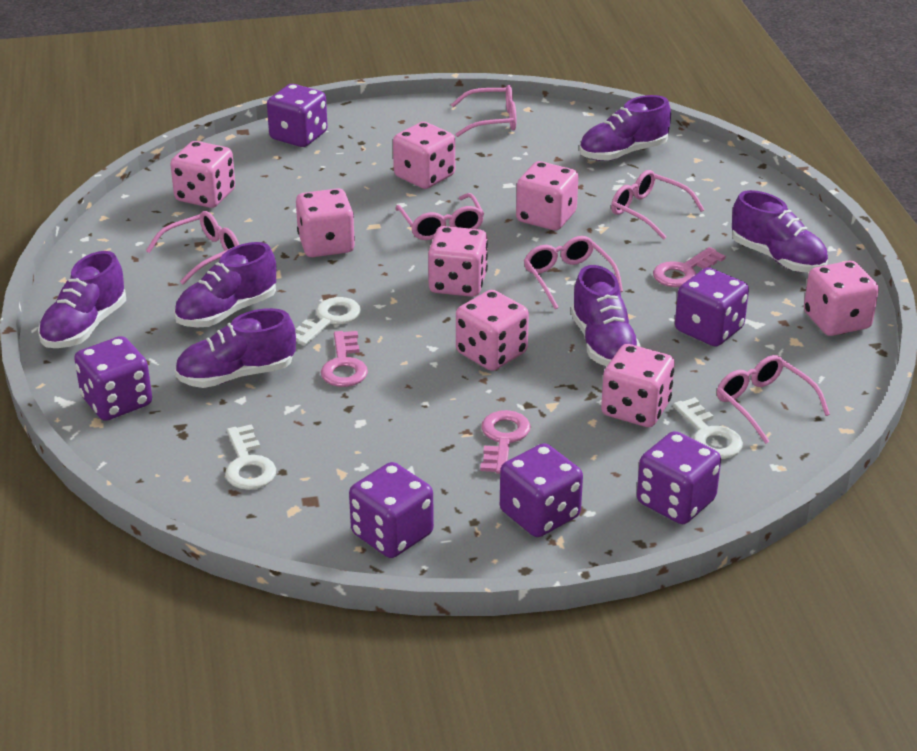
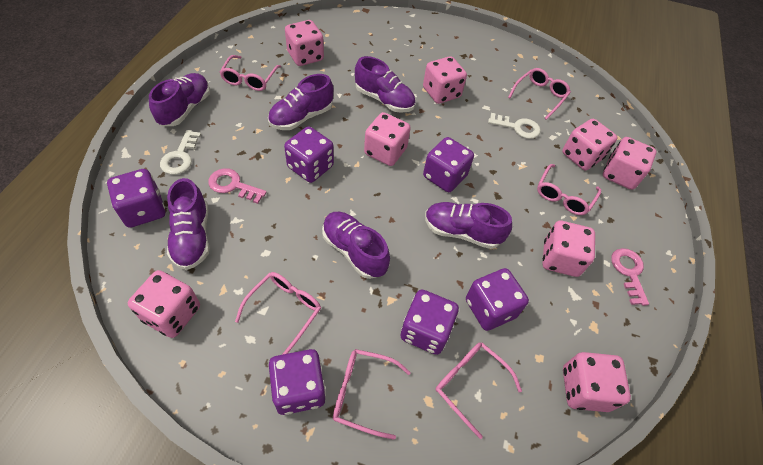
pink key: [321,331,368,387] [480,410,531,474] [653,247,726,287] = 3 -> [208,168,267,204] [611,248,649,306] = 2
white key: [225,424,276,490] [295,297,361,346] [673,397,743,459] = 3 -> [160,130,201,175] [488,113,541,139] = 2

